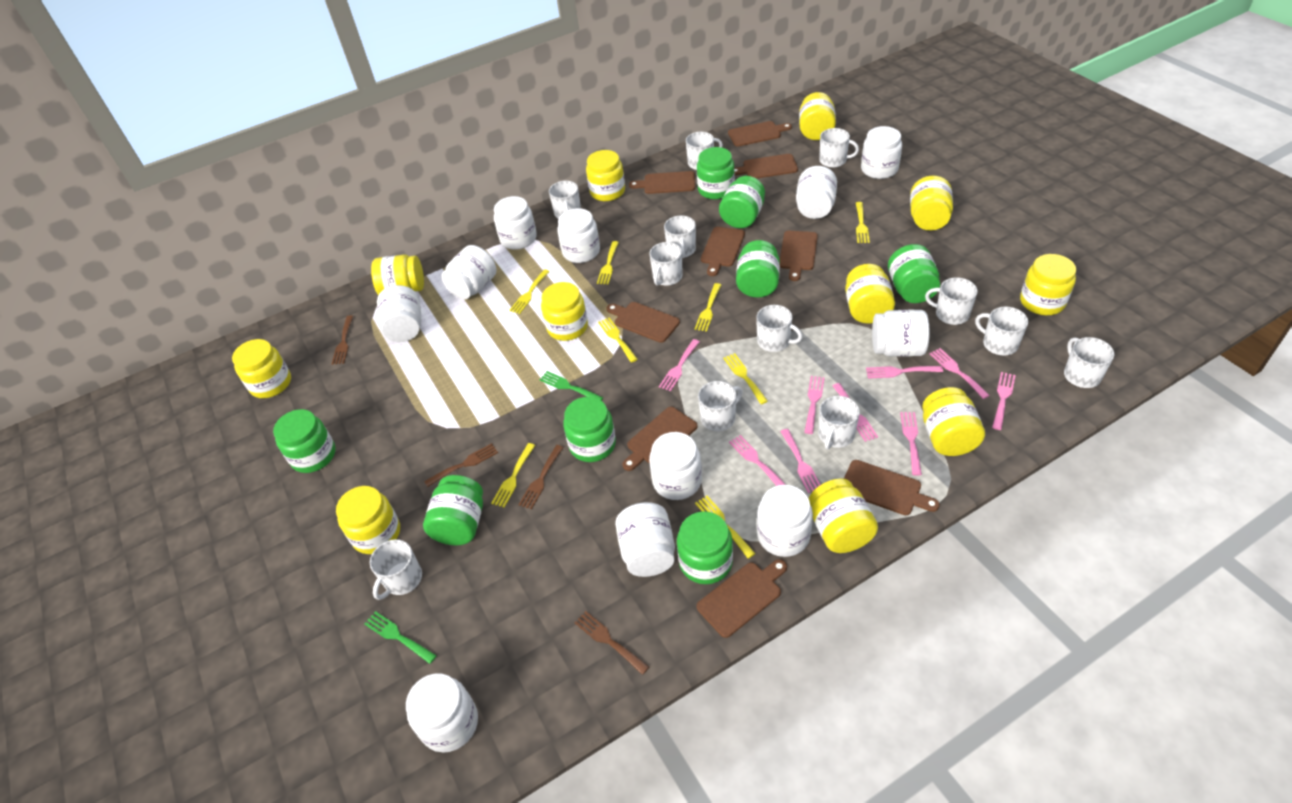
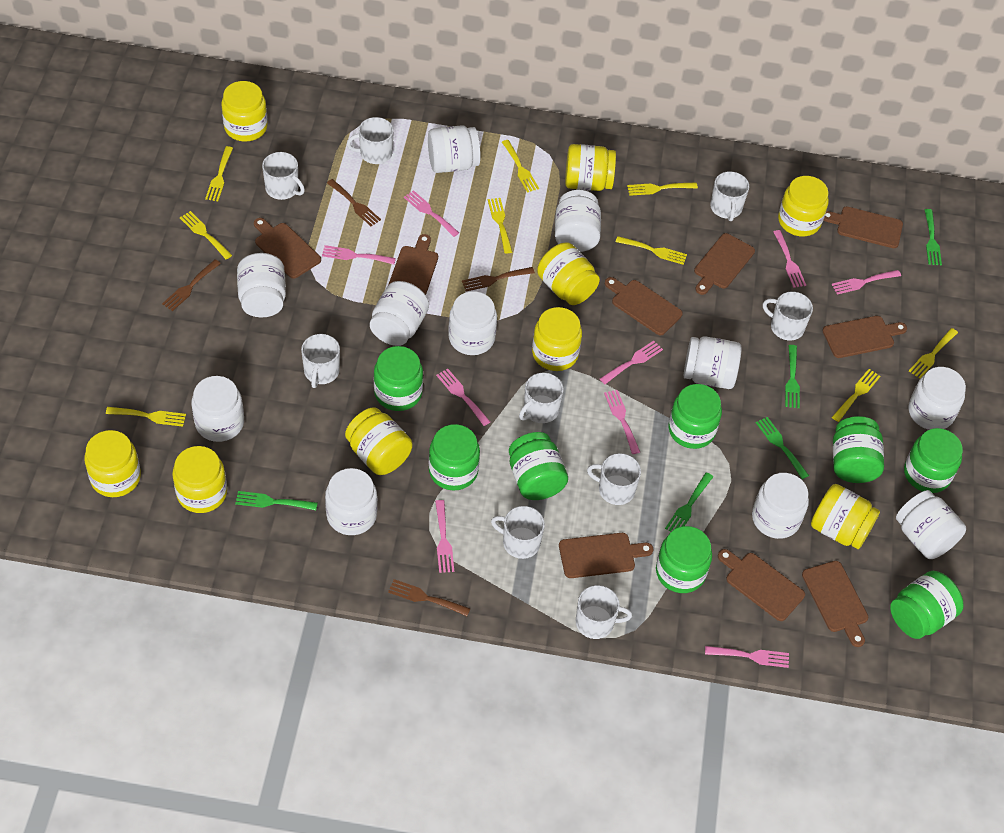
green fork: [364,611,437,664] [539,371,603,401] = 2 -> [235,491,318,510] [665,472,713,532] [756,417,809,479] [785,345,800,408] [925,209,942,265] = 5
white mug: [370,539,422,600] [549,181,581,219] [649,242,683,286] [664,215,696,258] [686,132,723,170] [698,381,743,431] [756,305,802,352] [818,396,860,449] [819,128,859,168] [925,278,977,325] [975,307,1028,355] [1064,337,1114,388] = 12 -> [262,152,305,200] [301,334,340,388] [347,117,394,164] [491,506,545,559] [519,373,564,423] [576,585,632,639] [587,453,641,505] [710,171,749,221] [763,292,813,340] = 9
yellow fork: [491,443,535,508] [509,269,550,314] [597,241,619,285] [598,318,638,363] [695,283,721,332] [695,496,756,559] [723,353,768,404] [856,202,870,243] = 8 -> [106,407,186,427] [180,211,232,259] [205,146,233,201] [488,198,512,253] [502,140,539,193] [616,236,687,265] [627,183,698,196] [832,369,881,422] [909,328,958,379] = 9
yellow jar: [232,339,291,398] [336,486,400,554] [371,255,424,295] [541,282,588,341] [586,150,625,201] [799,92,836,140] [809,479,878,553] [845,264,895,324] [910,176,953,230] [922,387,985,456] [1020,254,1076,315] = 11 -> [84,430,141,497] [172,446,227,513] [221,81,268,142] [345,407,412,475] [532,307,582,371] [537,242,600,305] [565,144,616,191] [778,176,829,236] [811,484,880,549] = 9

